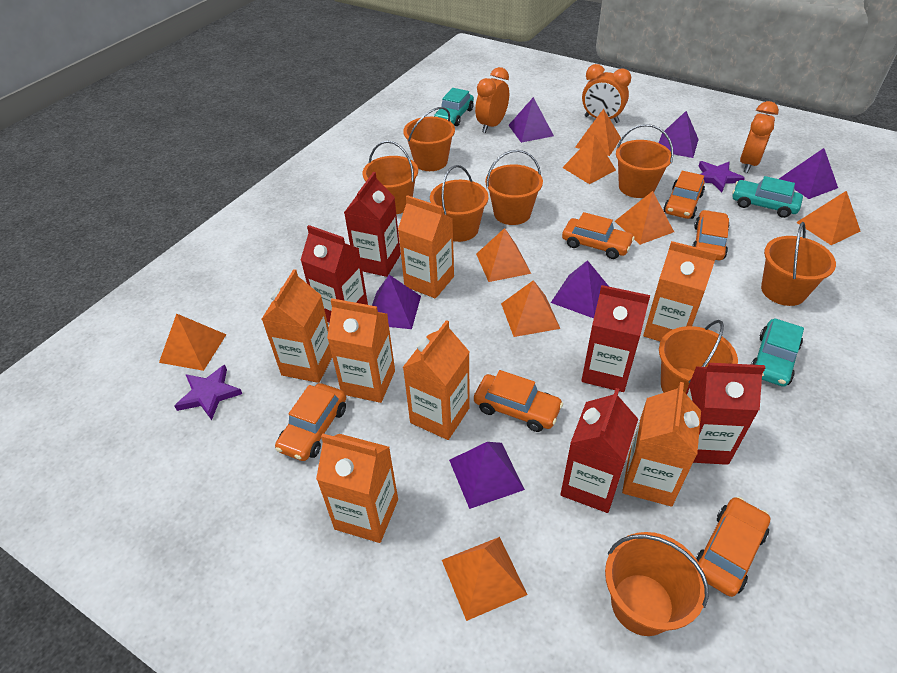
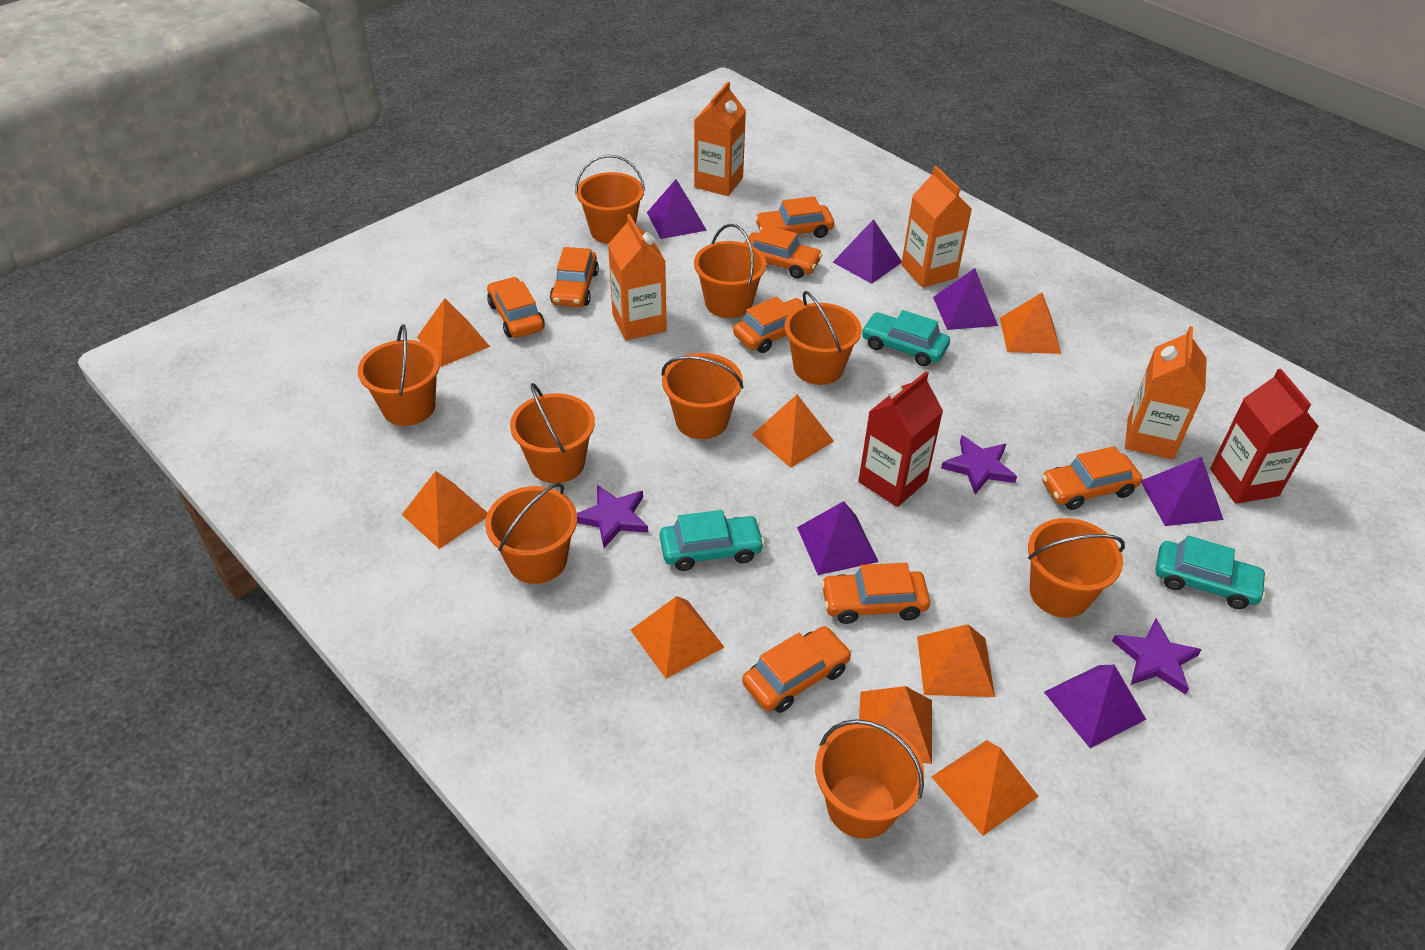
orange bucket: [363,141,418,214] [403,107,455,171] [430,165,488,242] [485,150,543,225] [605,532,709,636] [616,124,673,198] [659,320,738,394] [761,222,836,306] = 8 -> [358,324,440,426] [485,483,577,584] [510,383,595,483] [575,155,645,244] [662,353,743,439] [694,224,766,318] [784,291,862,385] [815,719,925,839] [1028,518,1125,618] = 9
orange car: [275,383,346,461] [474,370,563,432] [562,212,635,259] [663,171,705,219] [692,210,730,260] [695,497,770,597] = 6 -> [487,277,545,338] [550,247,599,307] [733,297,804,353] [742,626,852,713] [744,225,823,279] [755,196,834,238] [821,563,930,624] [1042,446,1142,510] = 8
orange carton: [262,269,332,383] [316,433,398,543] [327,298,395,403] [398,195,454,299] [403,320,470,440] [622,382,701,507] [643,241,718,342] = 7 -> [608,214,667,340] [694,82,746,196] [901,166,972,288] [1125,326,1207,459] = 4
orange clock: [475,67,509,133] [582,64,631,123] [740,101,779,173] = 3 -> none = 0
purple star: [174,365,242,420] [698,161,745,192] = 2 -> [577,485,648,548] [941,435,1017,494] [1112,618,1202,695] = 3
red carton: [301,225,368,323] [344,172,401,277] [560,388,638,513] [581,285,650,392] [686,363,765,465] = 5 -> [858,371,943,507] [1210,369,1319,504] = 2

